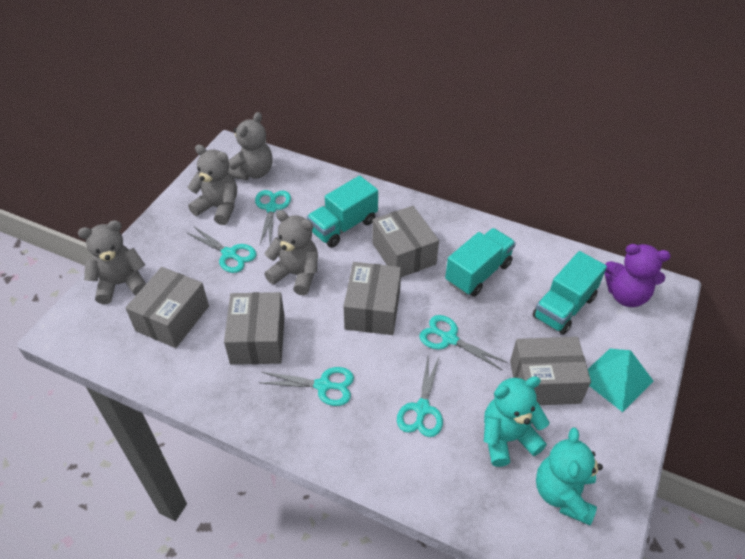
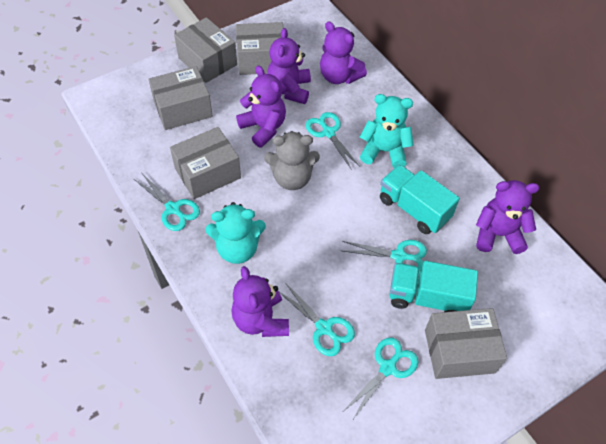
grey teddy bear: [78,220,146,304] [187,145,237,225] [228,112,273,180] [264,210,318,295] = 4 -> [264,131,320,190] = 1
purple teddy bear: [604,244,671,307] = 1 -> [232,266,289,337] [236,66,286,147] [267,28,311,104] [320,21,367,84] [476,180,540,254] = 5
turquoise pyramid: [588,349,653,412] = 1 -> none = 0
turquoise truck: [307,176,378,248] [445,228,516,297] [532,251,607,335] = 3 -> [380,164,460,234] [389,261,478,312] = 2

